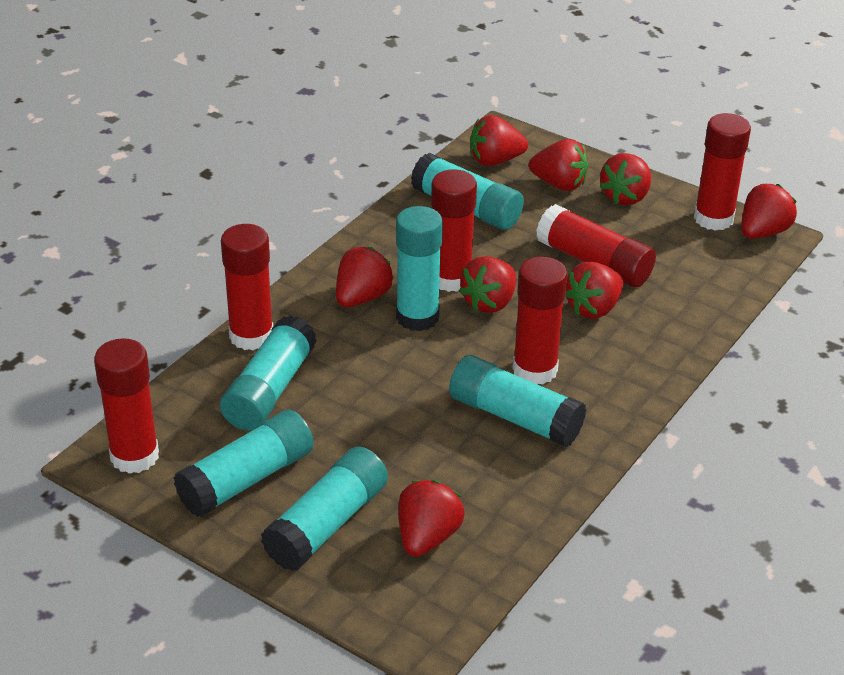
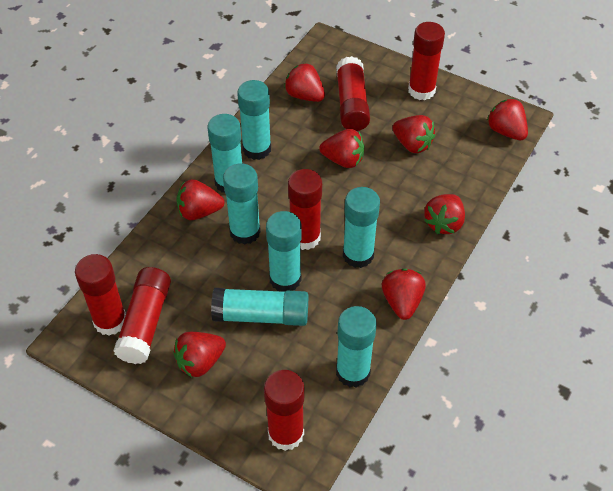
turquoise glue stick: [174,410,314,517] [220,315,317,431] [261,447,388,571] [396,206,443,331] [411,153,524,230] [449,355,587,447] = 6 -> [207,114,242,193] [211,288,308,326] [223,164,261,245] [237,80,271,160] [266,211,302,292] [336,306,377,388] [343,187,380,268] = 7

